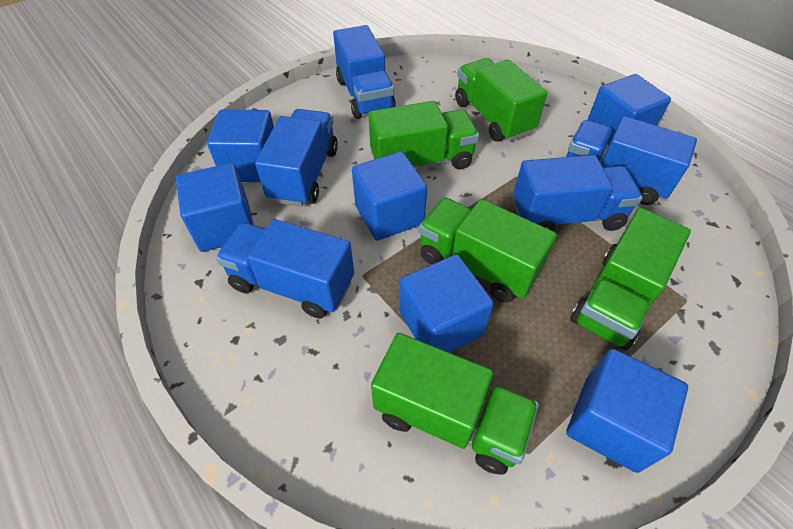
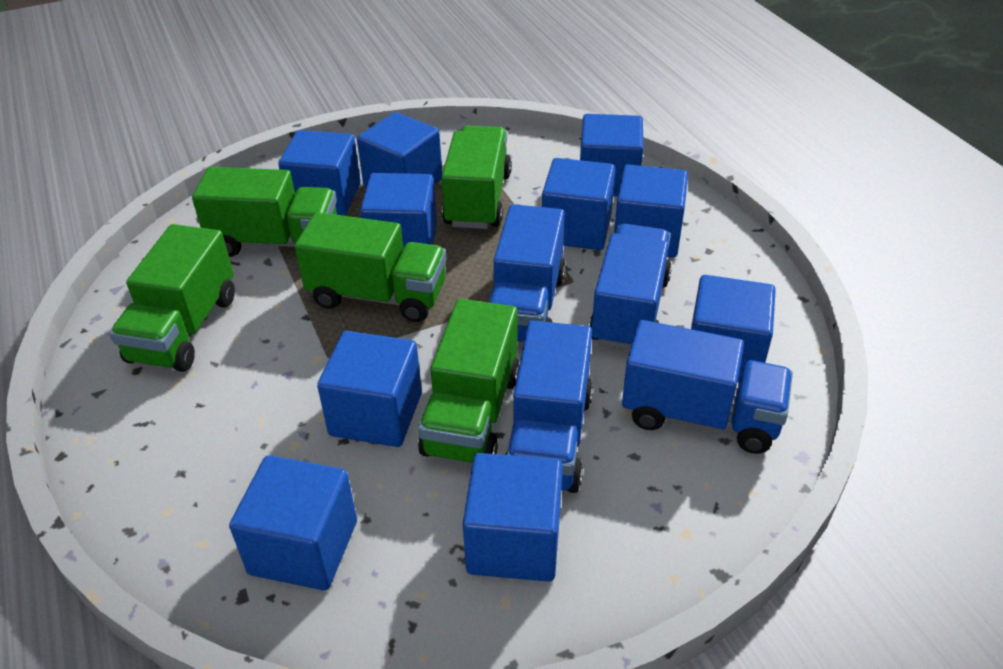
blue cube: [176,163,254,252] [207,110,274,182] [352,151,427,241] [400,254,494,353] [566,349,688,473] [588,74,671,145] = 6 -> [229,455,357,591] [278,130,361,216] [317,331,422,447] [357,112,442,187] [360,173,437,248] [463,453,563,582] [542,158,615,250] [580,114,643,196] [614,164,688,258] [691,275,776,382] = 10
blue truck: [216,219,354,318] [255,109,338,207] [333,25,396,119] [513,155,643,231] [566,116,697,205] = 5 -> [488,204,566,343] [505,320,593,493] [589,224,672,350] [622,320,793,454] = 4

